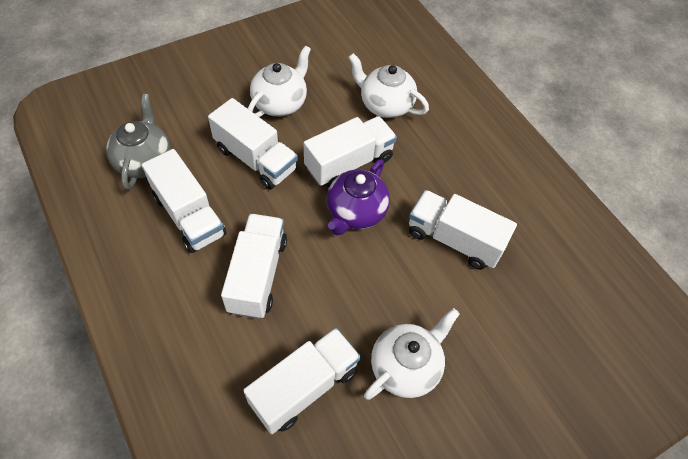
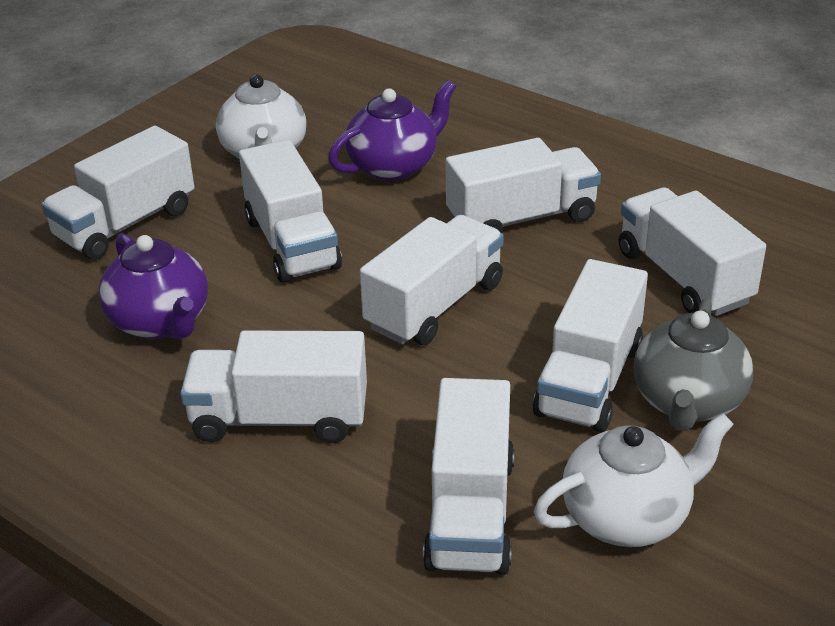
purple teapot: [327,159,390,235] = 1 -> [98,233,208,339] [329,80,456,181] = 2
white teapot: [248,45,311,117] [348,53,429,118] [364,308,460,400] = 3 -> [216,74,306,158] [534,413,734,547] = 2
white truck: [142,149,227,253] [208,98,298,190] [221,214,287,319] [243,328,361,434] [304,116,397,187] [409,190,517,270] = 6 -> [41,126,194,260] [180,330,367,443] [239,140,342,282] [360,215,504,345] [423,378,514,575] [446,138,601,233] [533,259,648,432] [619,187,766,316] = 8

